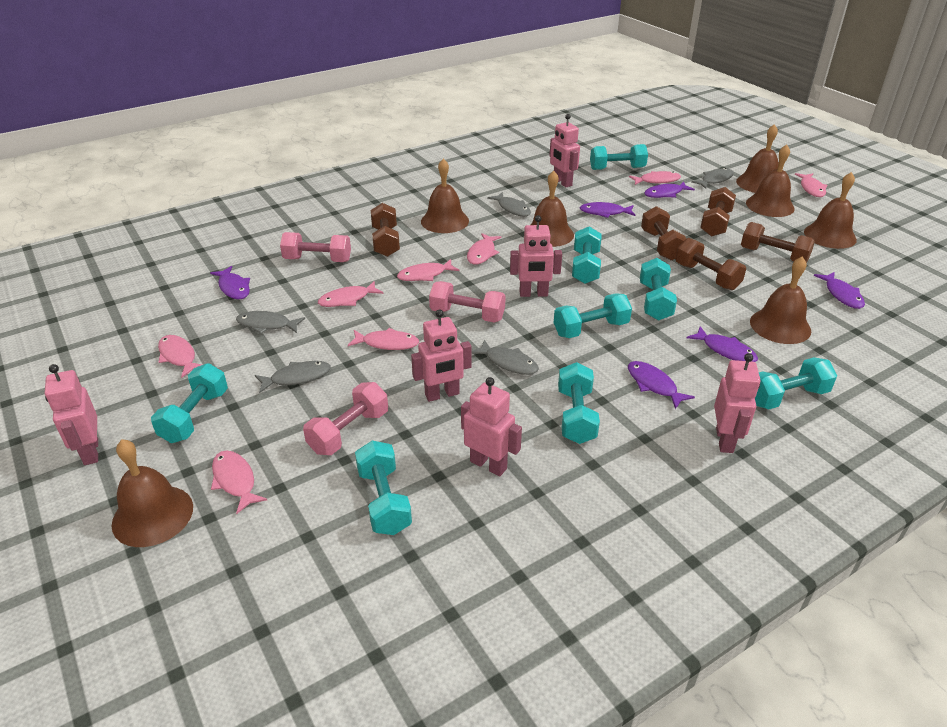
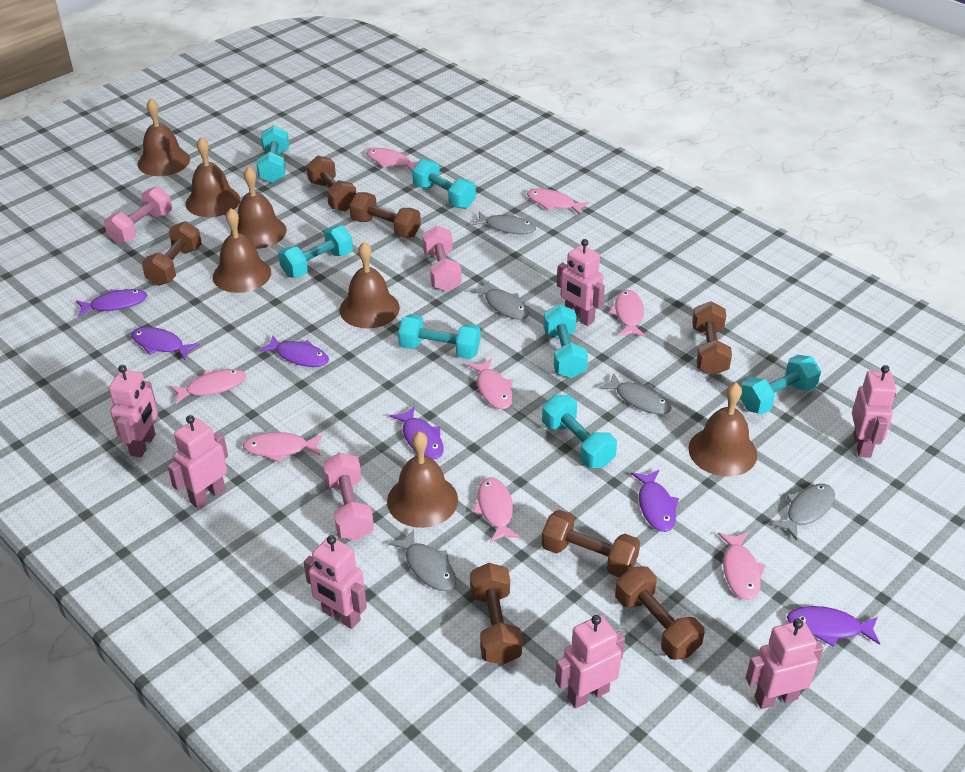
brown dumbbell: [371,203,400,257] [641,206,687,260] [675,238,746,290] [700,187,736,237] [741,222,815,263] = 5 -> [142,221,202,286] [306,156,356,211] [349,192,421,238] [470,563,522,665] [541,510,640,578] [615,566,705,660] [692,301,732,375] = 7
pink robot: [45,364,98,465] [411,309,472,402] [461,377,522,476] [510,215,562,297] [549,114,580,187] [714,353,761,453] = 6 -> [109,365,158,457] [167,415,228,508] [304,535,367,629] [555,615,625,708] [557,239,605,326] [746,619,823,709] [852,365,896,458] = 7
turquoise dumbbell: [151,363,228,443] [355,440,412,535] [554,293,632,338] [558,362,600,444] [572,226,602,284] [590,144,648,170] [640,258,677,321] [755,357,837,409] = 8 -> [256,125,289,183] [278,225,353,278] [398,314,480,359] [412,159,476,209] [542,394,617,468] [543,304,588,378] [740,355,821,414] = 7

